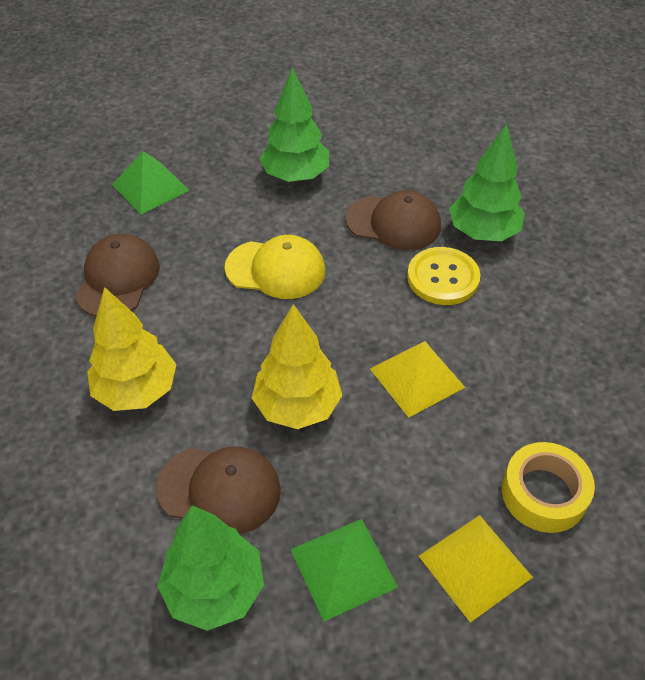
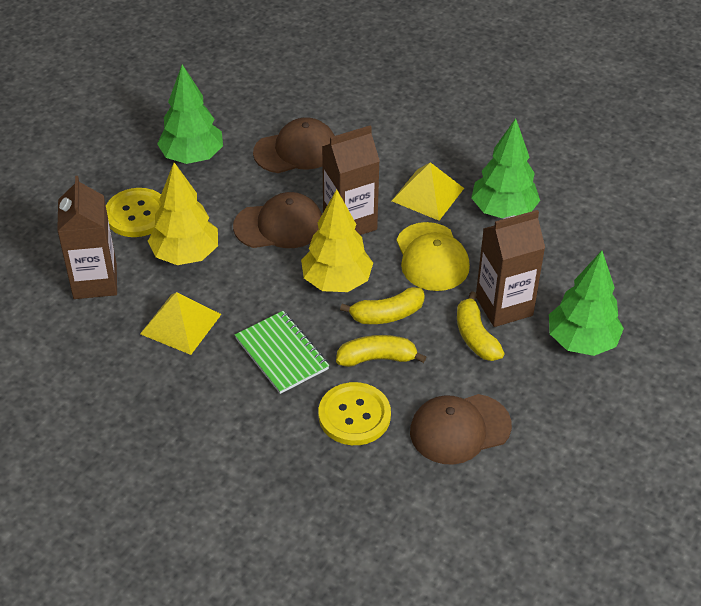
brown carton: none = 0 -> [57,176,117,299] [322,125,380,235] [476,210,545,327] = 3
green notebook: none = 0 -> [235,311,329,394] = 1
green pyramid: [112,151,190,215] [290,519,398,622] = 2 -> none = 0
yellow banana: none = 0 -> [336,335,426,367] [340,287,425,324] [457,291,505,361] = 3
yellow button: [407,247,480,305] = 1 -> [106,188,162,237] [319,382,391,445] = 2
yellow tape: [502,442,595,533] = 1 -> none = 0

